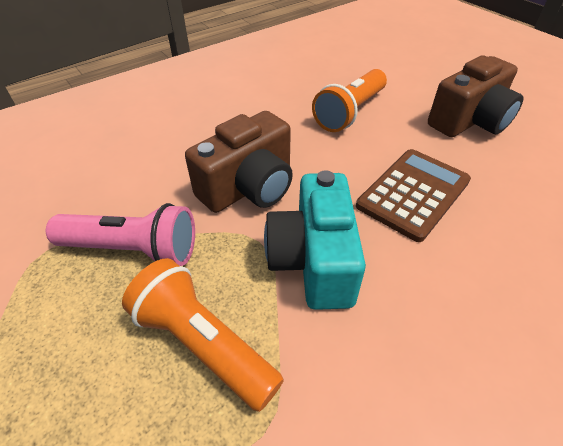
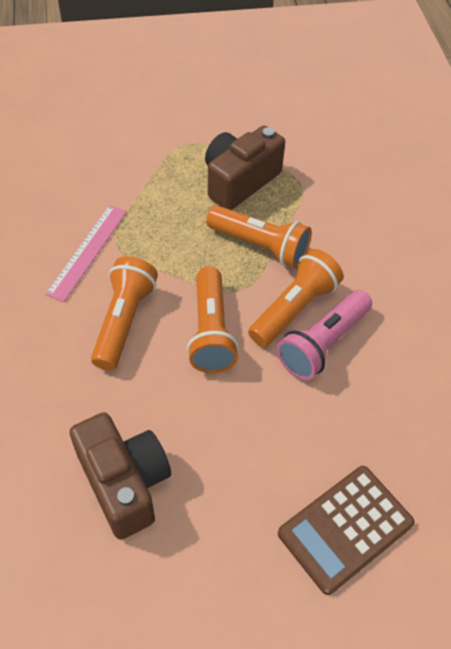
orange flashlight: [122,258,284,412] [312,69,387,132] = 2 -> [91,256,158,370] [187,267,239,373] [206,205,312,268] [248,249,343,347] = 4
pink ruler: none = 0 -> [45,205,127,302] = 1
turquoise camera: [264,170,366,310] = 1 -> none = 0

